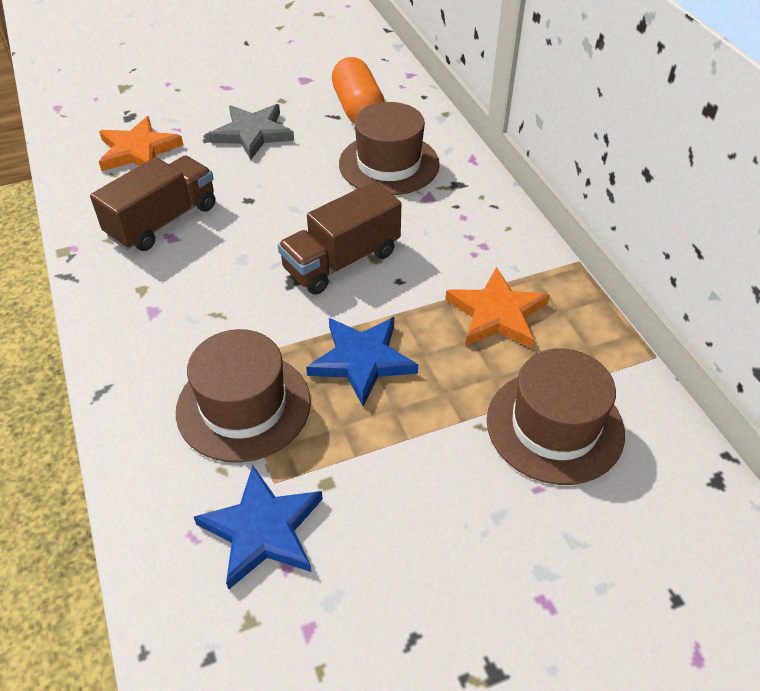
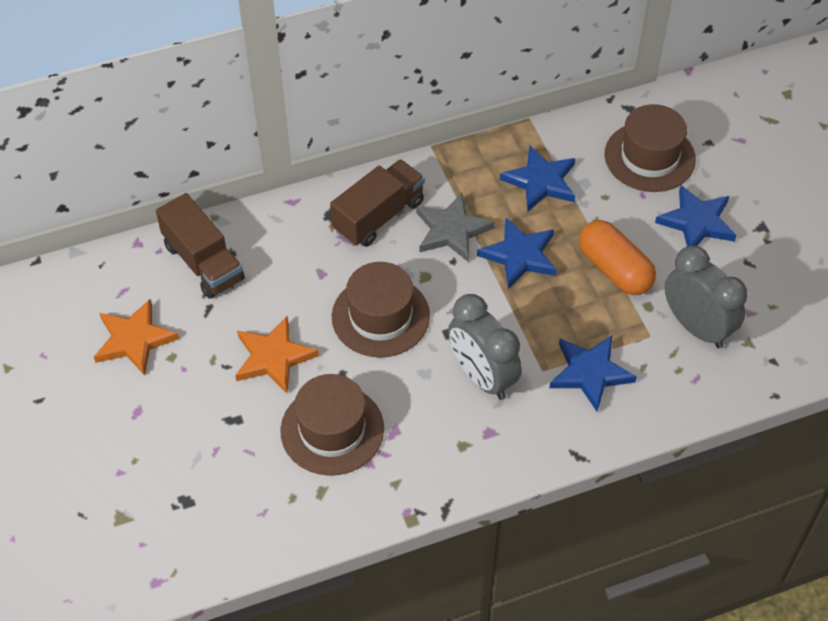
blue star: [194,465,323,589] [306,317,418,406] = 2 -> [477,218,557,289] [500,145,575,211] [549,336,637,412] [655,185,737,246] = 4
grey clock: none = 0 -> [448,294,522,400] [665,246,747,348] = 2

